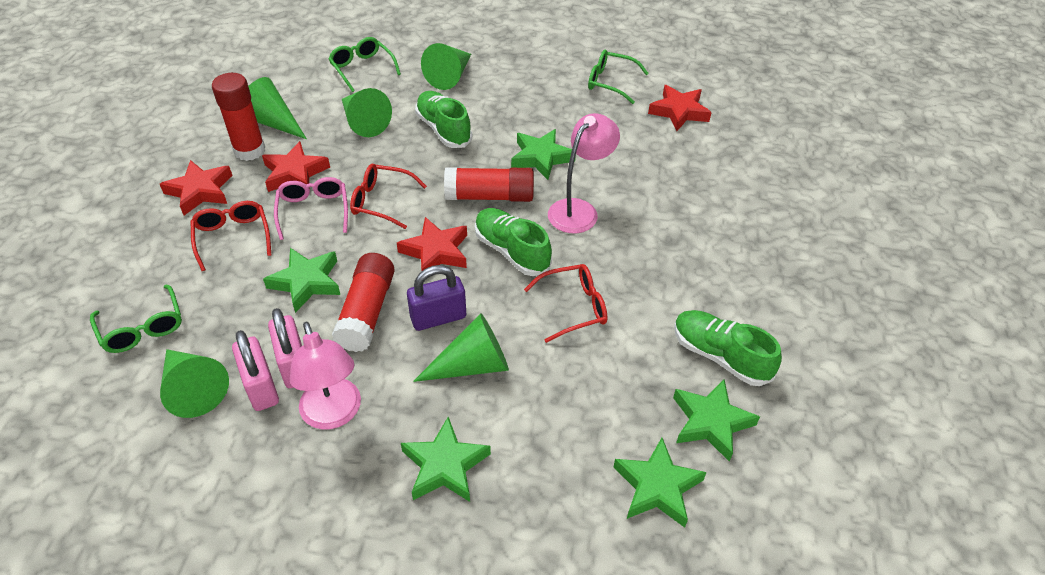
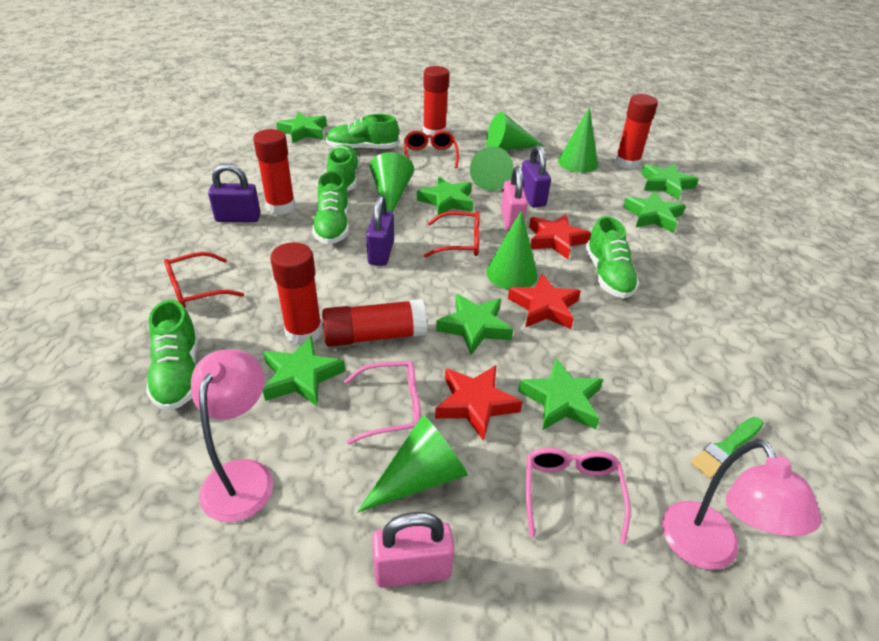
green brush: none = 0 -> [690,417,764,479] = 1
green cone: [160,349,229,418] [248,77,307,139] [342,88,392,137] [413,313,509,382] [421,43,471,90] = 5 -> [357,415,468,513] [370,152,414,212] [470,146,514,191] [486,112,544,150] [486,210,538,290] [558,107,598,173] = 6
green glasses: [90,285,182,353] [328,37,401,92] [588,50,649,104] = 3 -> none = 0
green shoe: [415,91,472,148] [475,208,552,276] [674,310,782,386] = 3 -> [146,300,198,411] [312,171,349,244] [326,114,399,150] [327,145,359,191] [586,216,639,299] = 5
green star: [263,248,340,313] [401,417,491,502] [511,129,576,180] [614,438,707,528] [673,379,760,462] = 5 -> [263,336,345,406] [276,112,327,143] [417,176,474,215] [436,294,513,355] [518,358,603,431] [623,191,686,233] [641,164,699,200] = 7
pink glasses: [274,177,348,240] = 1 -> [344,361,421,444] [526,447,631,544] = 2
purple padlock: [407,265,466,331] = 1 -> [208,163,261,222] [366,195,394,266] [522,145,551,207] = 3
red glue stick: [212,73,265,161] [332,253,395,352] [444,167,534,202] = 3 -> [253,129,296,215] [270,242,322,345] [322,299,427,347] [423,66,449,138] [615,94,658,169] = 5
red star: [160,160,233,215] [262,141,330,192] [397,217,467,271] [648,85,712,131] = 4 -> [435,365,523,441] [508,274,581,329] [529,214,591,259] = 3

